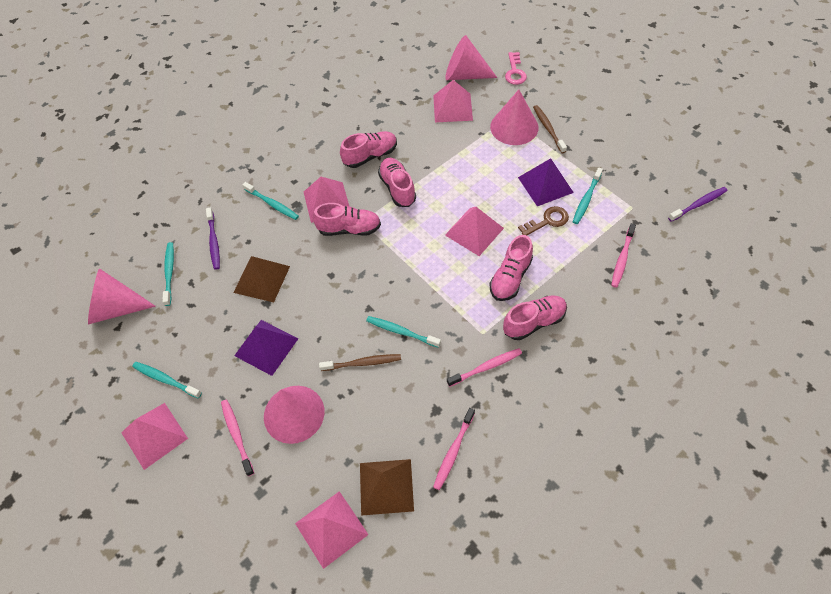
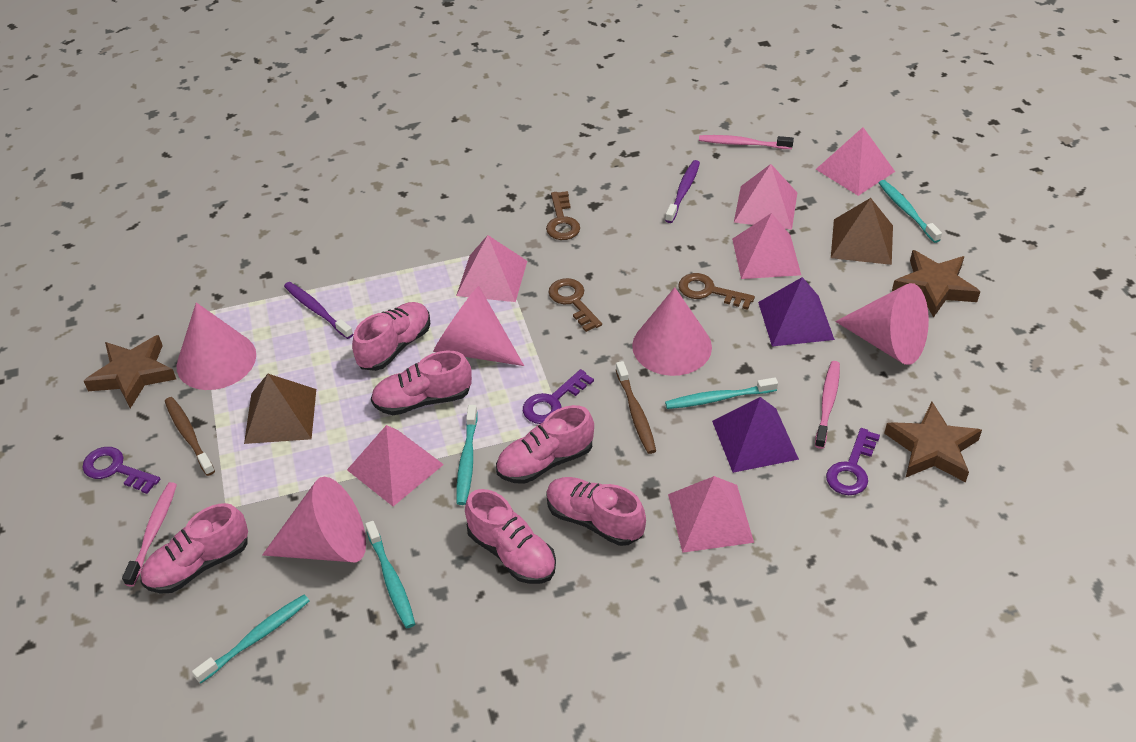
brown key: [518,206,569,235] = 1 -> [546,191,580,240] [548,278,602,332] [678,273,755,310] = 3
brown star: none = 0 -> [84,335,176,409] [884,402,982,482] [892,250,980,318] = 3
pink cone: [88,268,156,324] [264,386,324,444] [445,35,497,80] [490,90,538,145] = 4 -> [176,302,256,390] [262,477,366,563] [433,286,524,366] [632,287,712,376] [835,283,929,365] = 5
pink key: [505,52,527,85] = 1 -> none = 0
pink pyramid: [121,403,188,470] [295,491,369,569] [304,177,350,223] [433,80,473,122] [445,207,504,256] = 5 -> [347,425,444,506] [456,235,527,302] [668,476,754,553] [732,213,801,279] [734,164,797,230] [816,127,895,196] = 6
pink shoe: [313,203,381,236] [340,131,397,168] [378,158,416,207] [489,235,533,301] [503,296,567,340] = 5 -> [141,503,248,593] [352,302,430,371] [371,351,472,415] [465,489,556,584] [496,405,594,484] [546,477,646,546] = 6
pink toothbrush: [221,400,254,476] [433,408,475,490] [447,348,522,387] [611,223,636,288] = 4 -> [122,482,177,587] [699,135,794,149] [815,361,840,449] = 3
purple key: none = 0 -> [82,447,160,494] [523,369,594,424] [826,428,880,495] = 3

